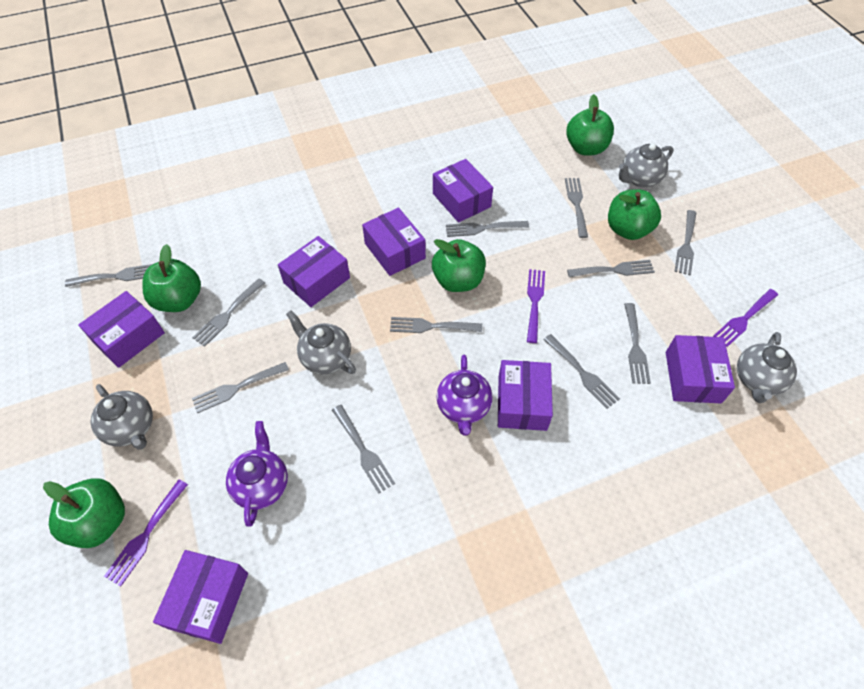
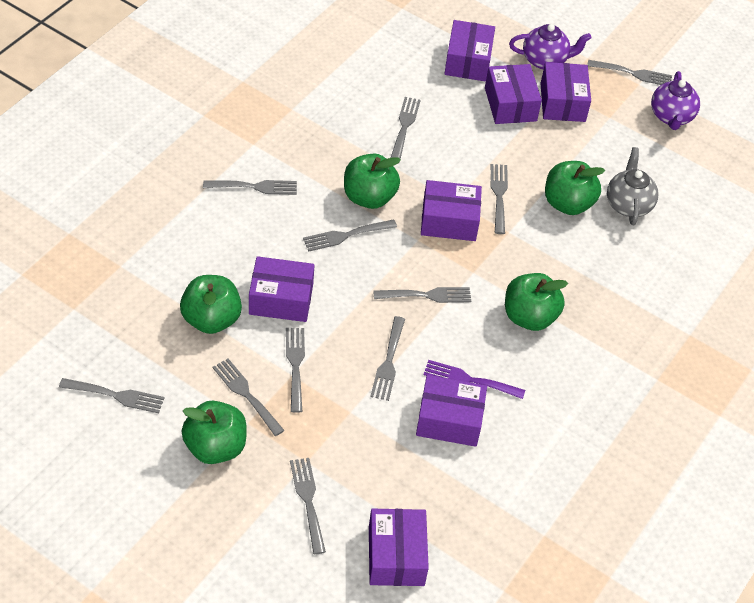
grey teapot: [91,384,153,449] [286,310,356,374] [619,143,674,187] [737,332,797,403] = 4 -> [607,147,659,225] = 1
purple fork: [104,480,188,586] [527,269,545,343] [713,289,778,347] = 3 -> [424,360,525,399] = 1

